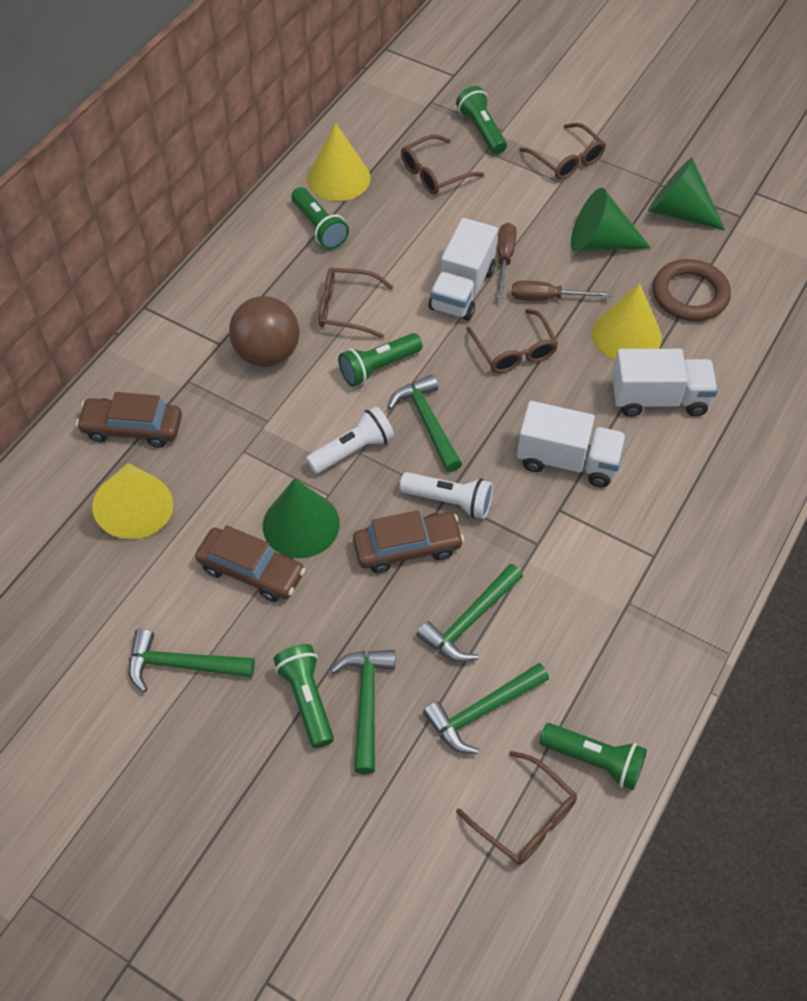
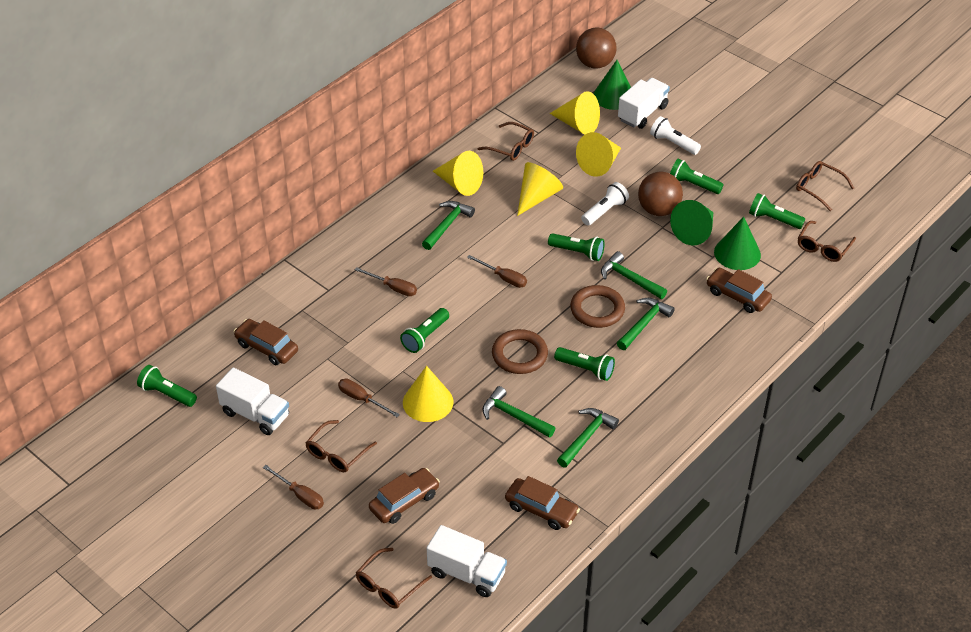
brown ball: [229,296,300,367] = 1 -> [576,28,617,69] [638,172,683,216] = 2
brown car: [76,392,182,448] [195,525,306,602] [353,510,464,573] = 3 -> [233,319,298,365] [369,468,440,524] [505,476,580,530] [706,268,772,313] = 4
brown ring: [653,259,731,321] = 1 -> [492,329,548,374] [570,285,625,328] = 2
brown screwdriver: [497,223,517,299] [512,280,612,301] = 2 -> [263,465,324,510] [338,378,400,417] [355,267,417,296] [467,255,527,288] = 4
green flashlight: [274,644,334,748] [291,187,349,249] [338,333,423,387] [456,86,507,154] [540,723,647,790] = 5 -> [137,365,197,407] [400,308,449,353] [548,233,605,261] [554,347,615,381] [670,159,724,194] [749,193,805,229] = 6
yellow cone: [92,463,173,539] [307,123,371,201] [592,283,662,360] = 3 -> [403,366,453,422] [433,151,483,196] [517,162,563,216] [550,91,600,135] [576,132,621,177] = 5

